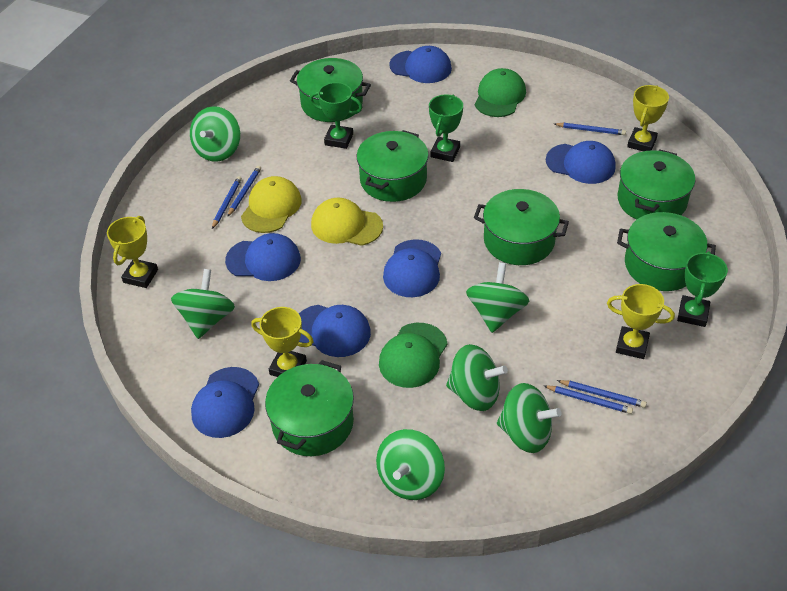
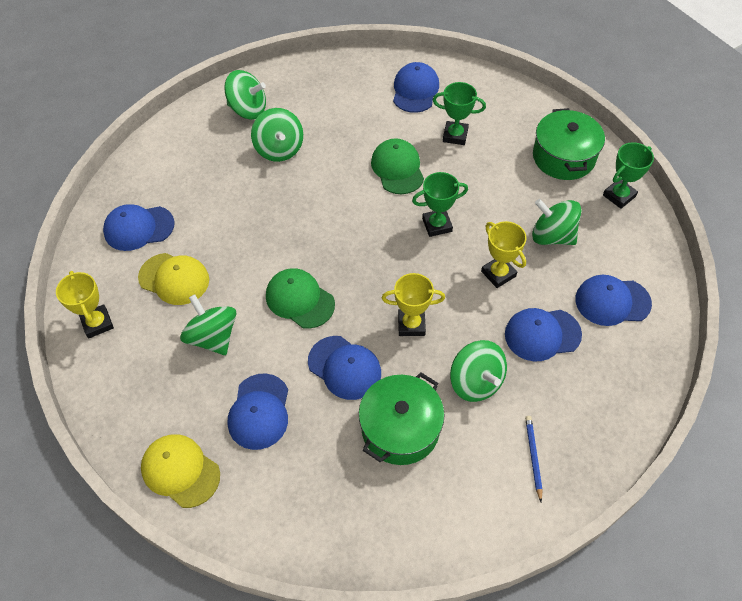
blue pencil: [212,176,242,229] [227,166,261,217] [544,385,633,414] [555,123,626,135] [557,380,647,408] = 5 -> [525,416,542,502] = 1
green pot: [265,360,354,456] [290,58,371,122] [357,130,429,202] [474,189,569,265] [617,212,716,291] [618,149,695,220] = 6 -> [359,372,445,465] [533,108,605,180] = 2
green spinning top: [171,269,235,339] [190,106,240,162] [376,429,445,500] [446,344,508,411] [466,262,529,333] [497,383,561,453] = 6 -> [180,294,236,355] [224,70,266,119] [251,108,303,162] [450,340,507,402] [532,199,582,245] = 5
yellow trophy: [107,216,158,288] [251,307,314,377] [607,284,675,359] [627,85,669,151] = 4 -> [56,271,114,338] [382,273,445,336] [481,221,527,288] = 3

